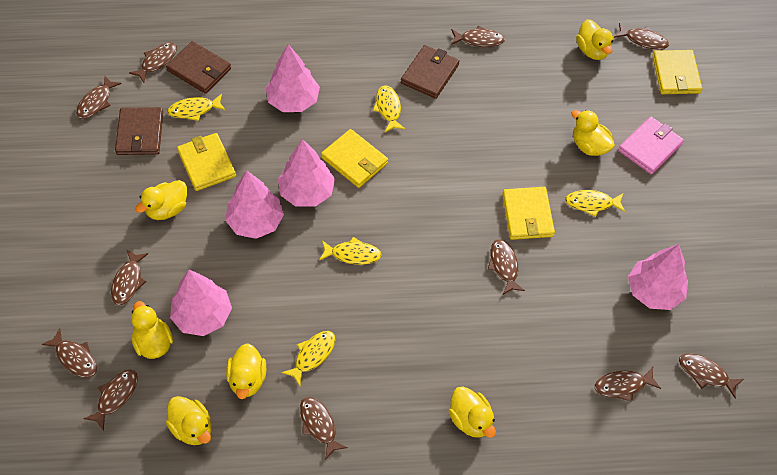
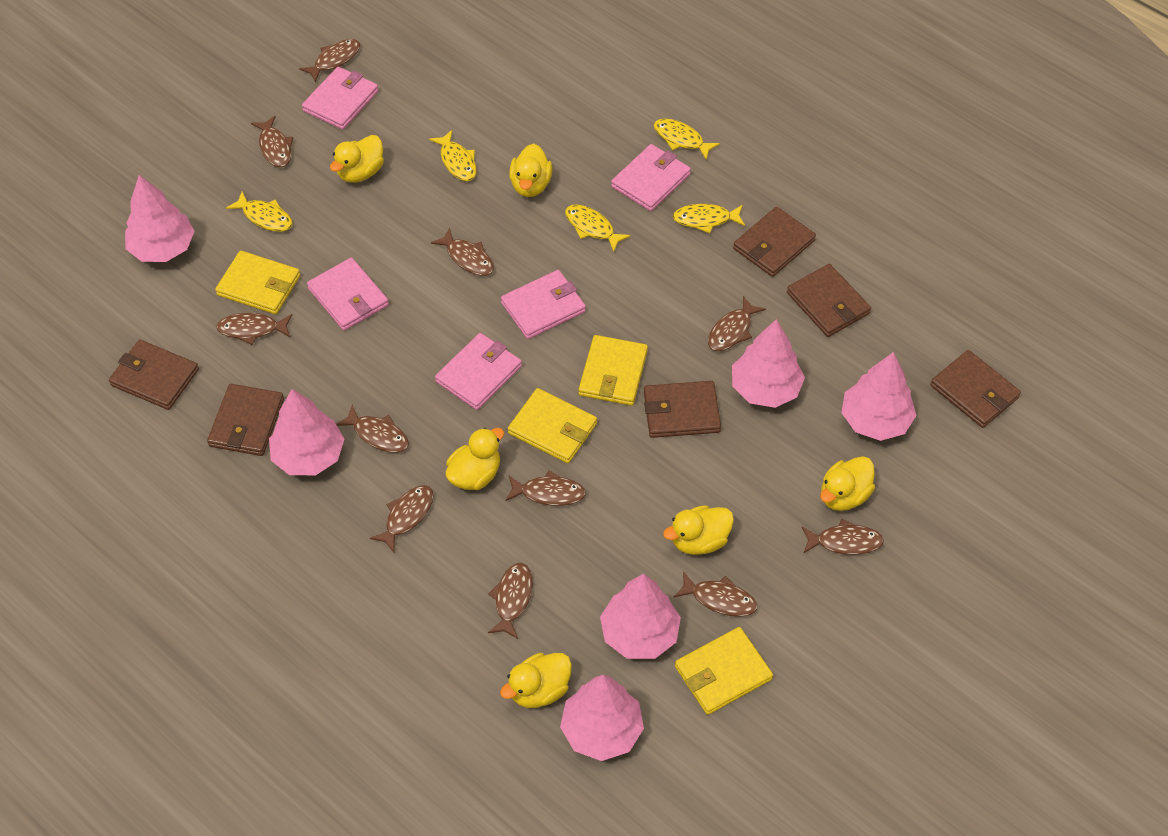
brown wallet: [115,107,163,155] [166,41,231,94] [401,45,459,99] = 3 -> [109,340,199,410] [207,384,284,456] [644,381,721,438] [733,207,816,277] [787,264,871,337] [930,350,1021,428] = 6
pink tree: [170,270,232,336] [225,171,284,239] [266,44,320,112] [278,139,335,207] [628,244,688,310] = 5 -> [125,175,195,262] [269,389,344,475] [560,675,644,761] [600,573,681,659] [732,319,805,408] [841,352,917,441] = 6
pink wallet: [618,117,684,174] = 1 -> [302,67,379,130] [307,258,389,331] [435,333,522,410] [501,270,586,339] [611,144,691,211] = 5
yellow duck: [131,301,173,359] [135,180,187,220] [166,396,212,445] [226,343,266,399] [449,386,496,438] [571,110,615,156] [576,19,613,60] = 7 -> [330,135,384,183] [446,428,504,490] [500,653,572,708] [509,144,553,197] [663,505,734,555] [820,456,875,511] = 6

